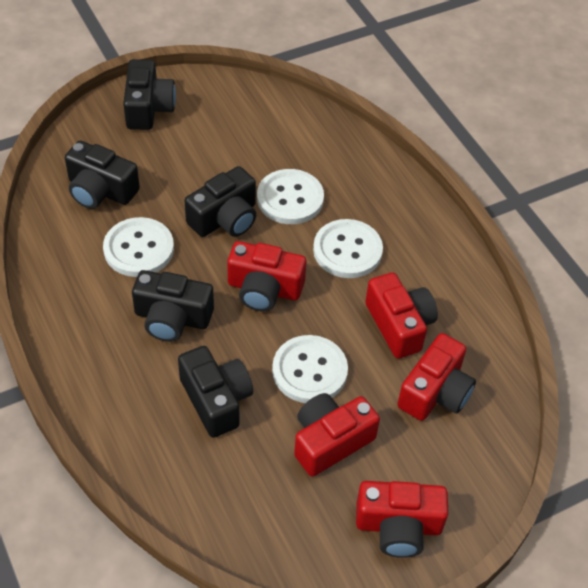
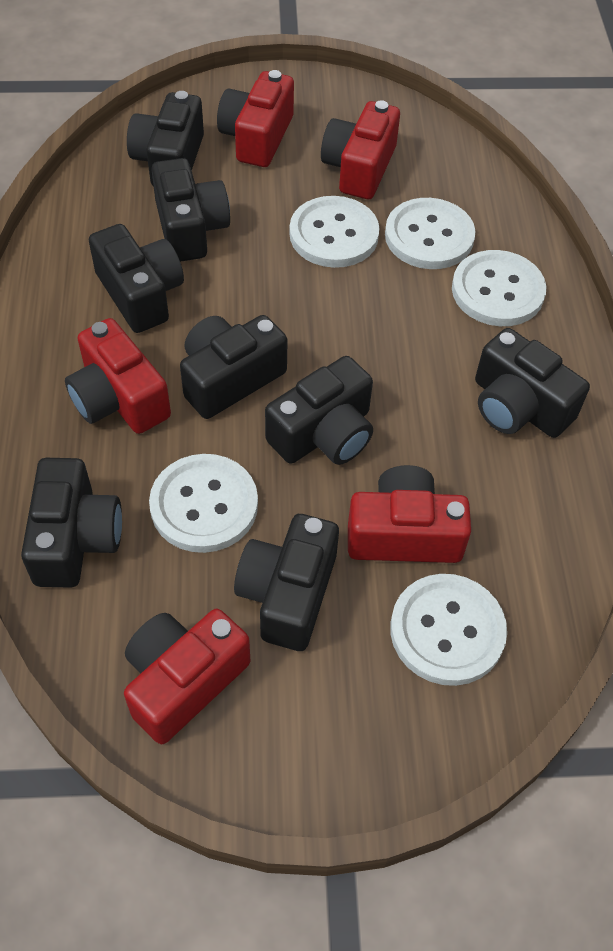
black camera: [65,141,140,209] [123,59,176,130] [132,270,214,342] [178,346,253,438] [185,166,256,237] = 5 -> [21,458,122,588] [89,224,184,333] [127,91,204,186] [151,158,230,262] [180,315,288,419] [234,514,339,651] [265,356,373,465] [475,328,590,438] = 8
white button: [103,217,174,277] [257,169,324,224] [272,335,348,403] [313,219,383,278] = 4 -> [149,454,258,553] [289,196,379,268] [385,198,475,269] [390,574,507,686] [452,250,547,326] = 5

